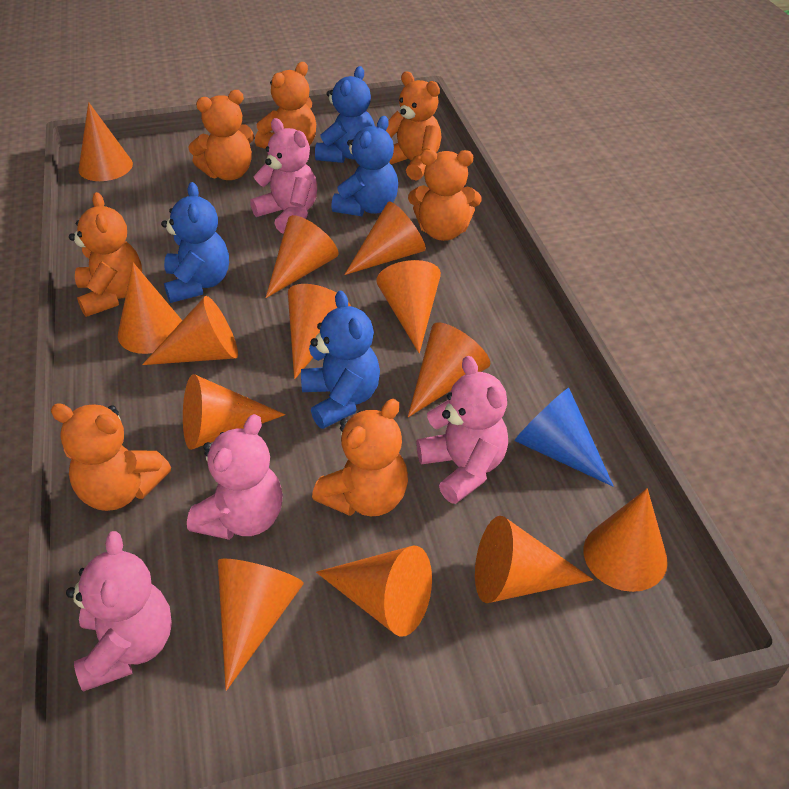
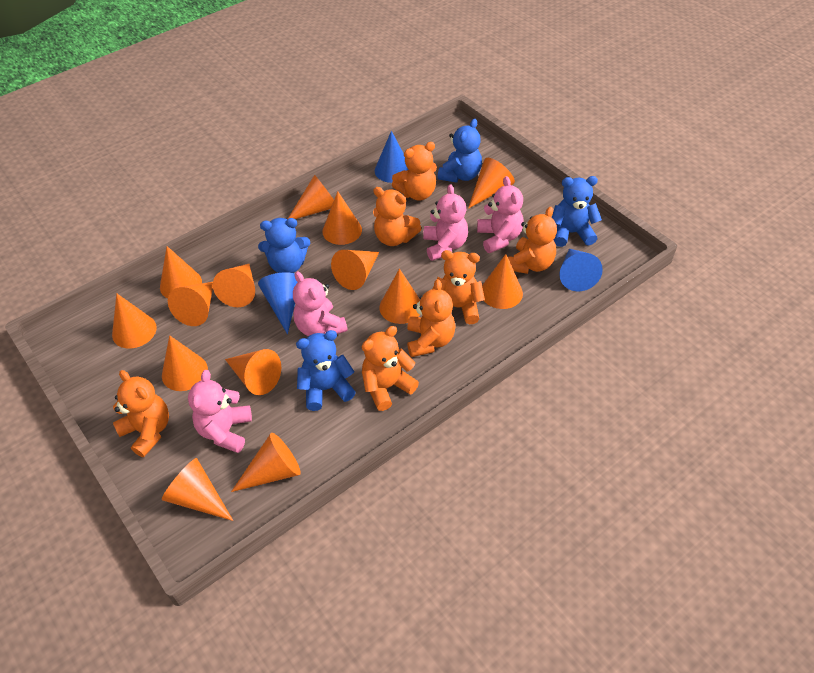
blue cone: [514,388,614,487] = 1 -> [258,272,298,334] [375,131,409,183] [559,249,603,291] = 3
orange cone: [78,102,133,181] [118,263,182,354] [142,296,238,365] [183,374,285,450] [218,559,304,691] [266,215,339,298] [288,284,351,379] [316,546,432,637] [344,201,426,275] [376,260,441,353] [408,323,490,417] [475,516,594,603] [583,488,668,592] = 13 -> [112,293,157,348] [160,246,202,299] [162,335,208,391] [162,458,233,521] [168,282,213,326] [213,264,255,307] [225,349,281,395] [231,433,301,492] [288,175,334,219] [322,191,362,245] [331,250,379,290] [379,269,420,324] [468,158,515,209] [482,254,523,309] = 14

